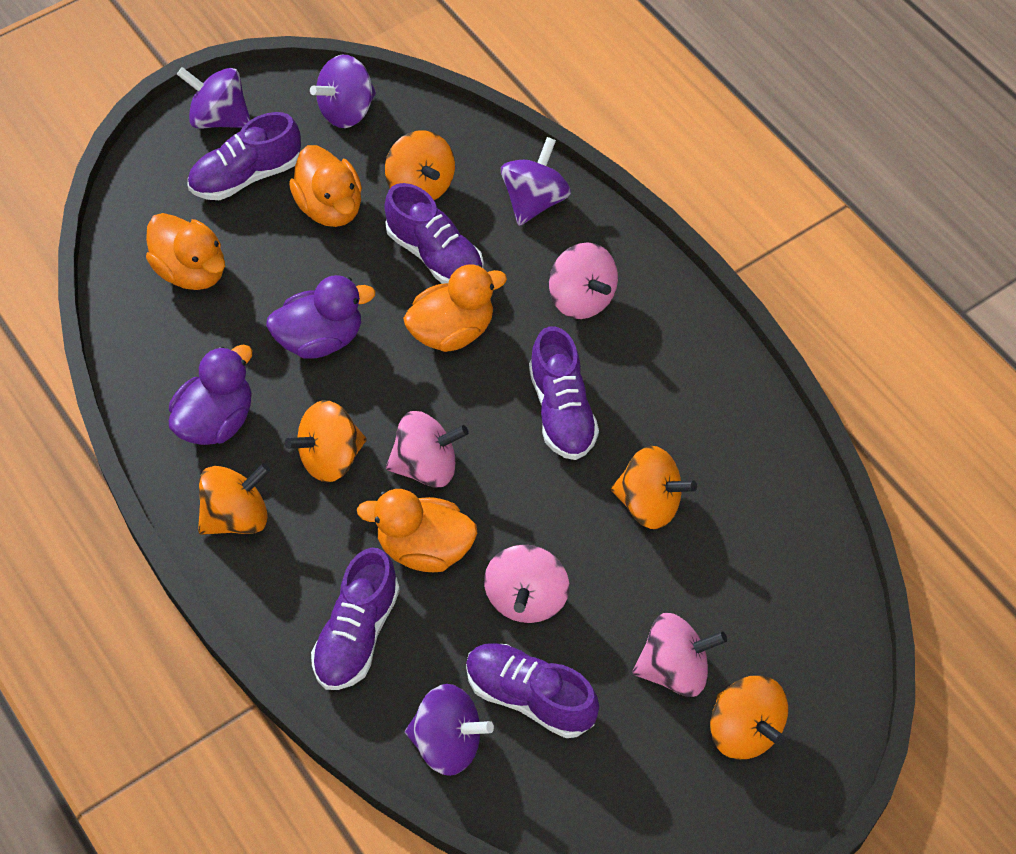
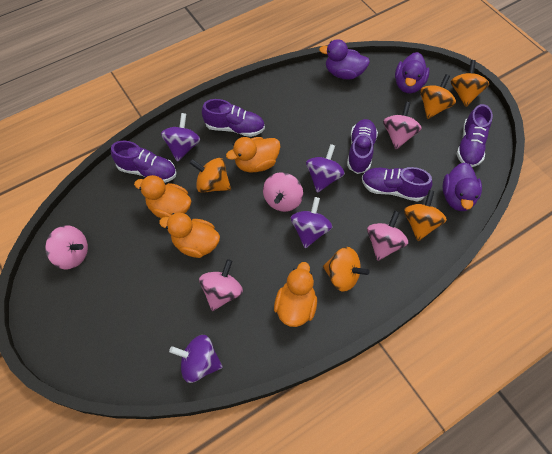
pink spinning top: [386,411,469,487] [484,545,569,623] [549,242,618,319] [632,613,727,697] = 4 -> [45,225,88,270] [199,259,243,311] [263,172,303,212] [367,210,409,261] [383,102,422,149] = 5
purple duck: [169,344,252,445] [266,275,376,359] = 2 -> [319,39,370,80] [395,52,430,93] [443,162,482,211] = 3

